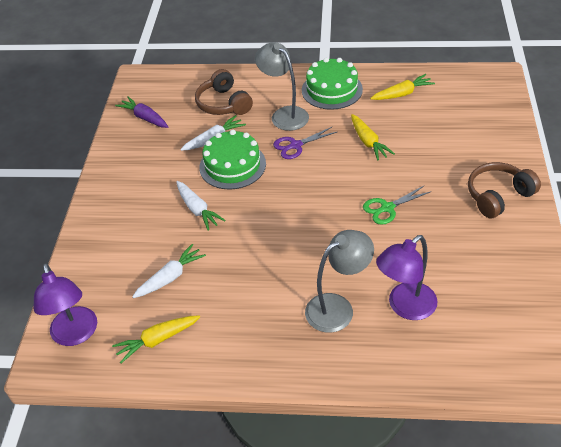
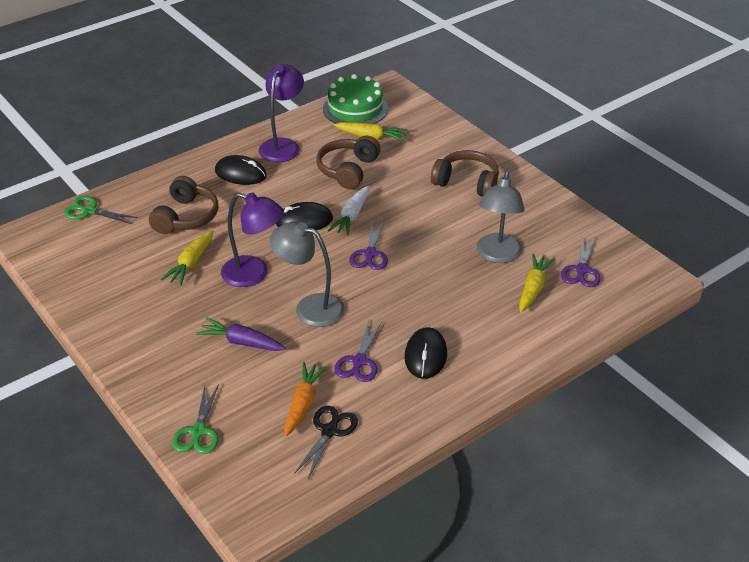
black mouse: none = 0 -> [215,155,267,185] [276,202,333,230] [404,327,447,379] = 3
black scissors: none = 0 -> [294,406,358,479] = 1
brown headphones: [195,69,253,115] [468,162,541,218] = 2 -> [149,176,218,234] [316,135,381,189] [431,150,499,196] = 3
green cake: [199,130,266,189] [302,58,363,110] = 2 -> [323,74,388,124] = 1
green scissors: [363,185,432,225] = 1 -> [63,196,137,224] [172,384,219,454] = 2
orange carrot: none = 0 -> [284,362,327,437] = 1
purple scissors: [273,127,337,159] = 1 -> [334,320,382,382] [349,220,388,270] [561,235,601,287] = 3
white carrot: [132,244,206,298] [176,181,225,230] [180,115,246,151] = 3 -> [328,185,370,236] = 1

